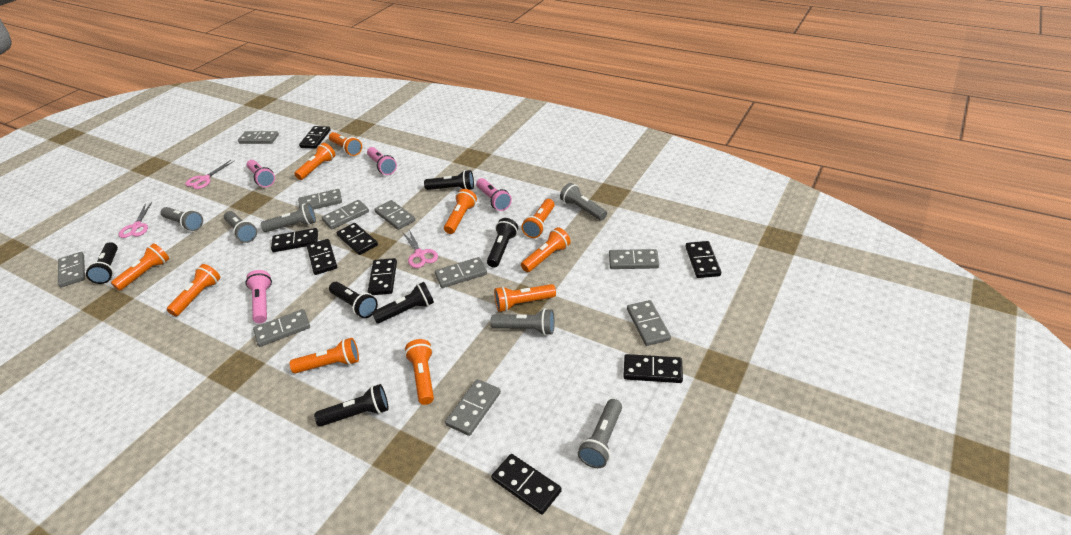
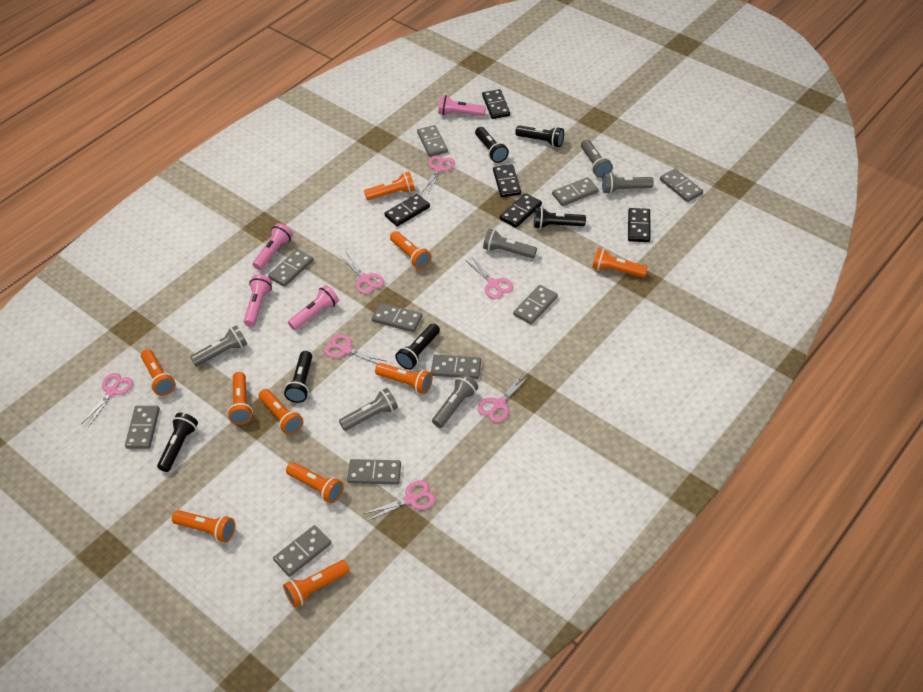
black domino: [271,228,318,252] [299,126,331,149] [307,239,337,275] [336,223,378,255] [368,258,397,295] [491,454,562,515] [624,354,683,383] [685,241,721,278] = 8 -> [384,194,430,227] [482,89,510,119] [493,164,521,197] [500,193,542,228] [628,208,650,242] = 5
pink scissors: [119,202,152,238] [185,160,234,189] [402,230,438,268] = 3 -> [81,373,133,427] [324,334,386,364] [340,252,384,294] [363,480,435,521] [422,155,455,195] [467,257,513,299] [477,373,529,423] = 7

